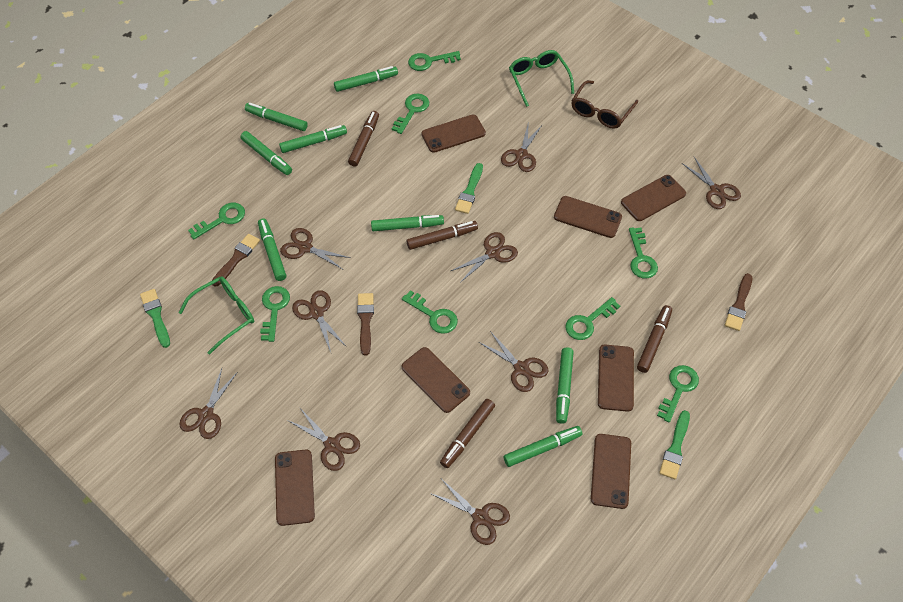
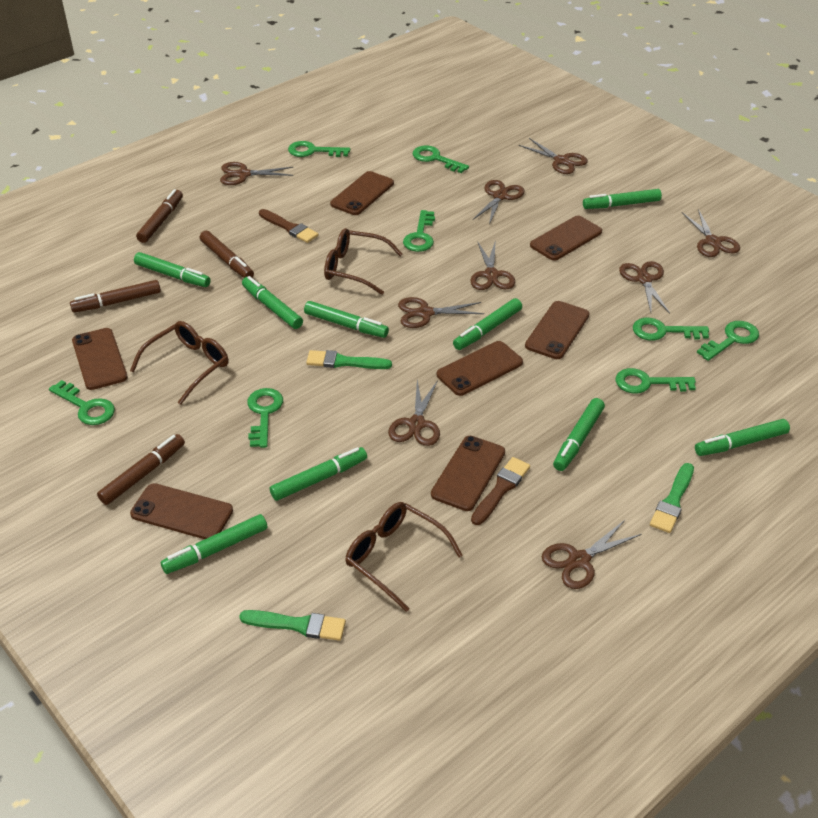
brown brush: [212,234,260,287] [357,293,374,356] [725,273,752,331] = 3 -> [259,209,318,243] [471,457,530,525] = 2
brown glasses: [571,80,638,129] = 1 -> [130,321,229,405] [324,228,402,295] [345,502,463,612] = 3
green glasses: [178,276,254,355] [509,50,574,107] = 2 -> none = 0
green marker: [240,131,292,175] [245,103,308,131] [258,218,286,281] [279,125,347,153] [334,66,398,92] [371,215,444,231] [504,426,582,467] [556,348,574,424] = 8 -> [134,252,211,287] [161,514,267,574] [242,276,303,329] [270,447,367,501] [304,301,389,338] [453,298,522,350] [553,398,605,471] [583,189,662,209] [695,419,790,456] = 9

